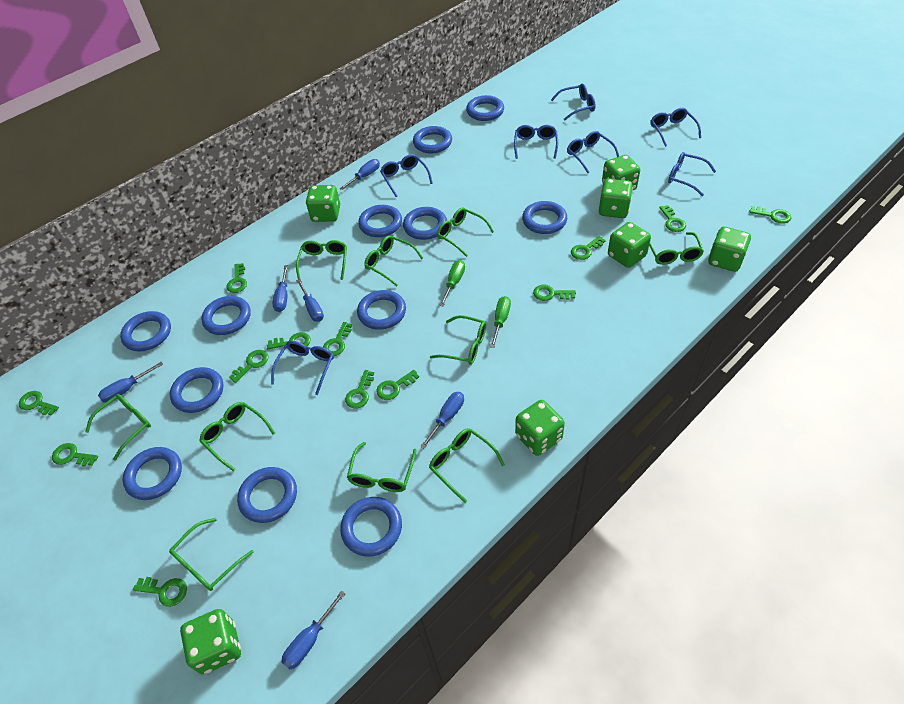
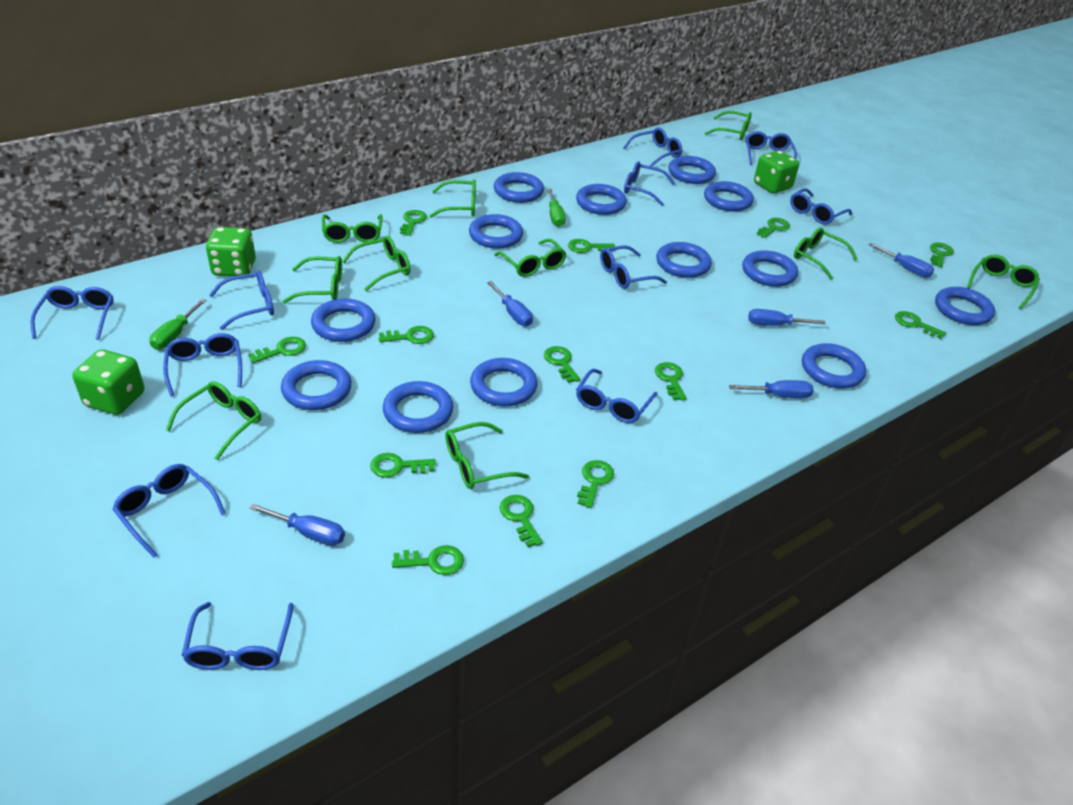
blue glasses: [271,341,334,395] [380,154,433,197] [514,125,558,159] [551,84,596,120] [567,131,619,173] [650,108,701,147] [668,152,716,196] = 7 -> [31,286,114,340] [112,464,226,558] [163,333,242,397] [182,602,294,670] [209,271,274,330] [576,369,657,423] [600,245,667,289] [623,128,682,167] [624,162,675,206] [746,131,797,165] [790,188,852,224] = 11
blue ring: [120,311,171,351] [123,447,182,500] [170,367,223,413] [201,296,251,335] [237,467,297,523] [340,497,402,557] [357,290,406,330] [358,205,402,237] [403,207,447,240] [413,126,452,153] [466,95,504,121] [522,201,567,234] = 12 -> [281,360,352,410] [311,298,376,342] [383,381,453,433] [469,214,523,249] [470,358,538,406] [494,172,544,203] [576,184,627,215] [656,242,712,278] [669,156,716,184] [704,181,754,212] [742,250,798,287] [802,343,866,389] [935,287,995,325] = 13
blue screwdriver: [98,362,163,403] [272,265,288,312] [281,590,346,669] [296,279,324,322] [340,159,380,190] [420,392,464,449] = 6 -> [249,504,345,546] [487,281,533,326] [729,380,814,398] [748,309,826,326] [869,243,934,277] = 5
green dice: [180,609,241,674] [306,185,340,222] [515,400,565,456] [599,178,633,218] [602,155,640,190] [608,222,651,268] [708,227,751,272] = 7 -> [72,349,144,415] [206,227,256,277] [754,150,799,193] = 3

